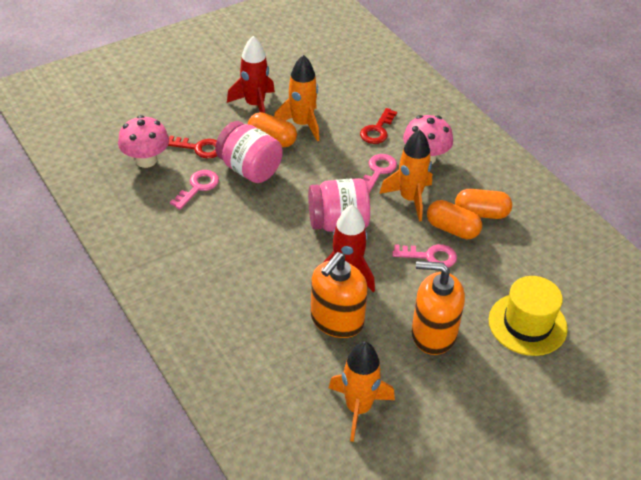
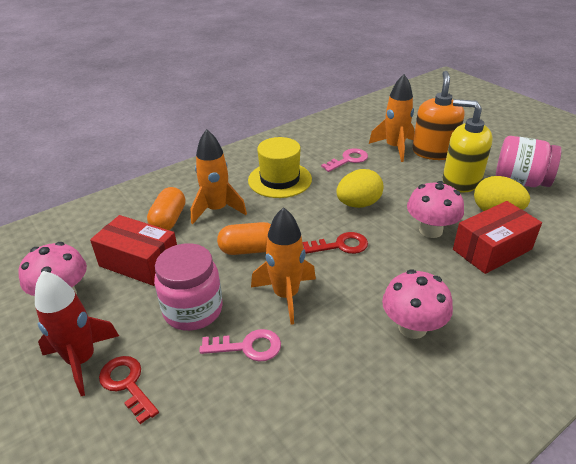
orange capsule: [248,112,297,147] [427,200,482,239] [455,189,512,219] = 3 -> [147,187,185,230] [217,222,271,255] = 2
orange soap dispenser: [311,252,368,338] [412,261,465,355] = 2 -> [412,71,465,160] = 1
pink key: [170,170,219,210] [363,154,397,193] [392,244,457,267] = 3 -> [199,329,281,362] [321,148,368,172] = 2
pink mushroom: [118,115,169,168] [403,115,453,164] = 2 -> [18,242,87,296] [382,269,453,339] [407,181,464,238] = 3
red box: none = 0 -> [90,215,177,286] [453,201,542,274] = 2
red rocket: [227,36,275,113] [324,205,375,292] = 2 -> [35,271,119,396] = 1
yellow egg: none = 0 -> [336,169,384,208] [474,176,530,211] = 2
yellow soap dispenser: none = 0 -> [443,99,493,193] = 1

